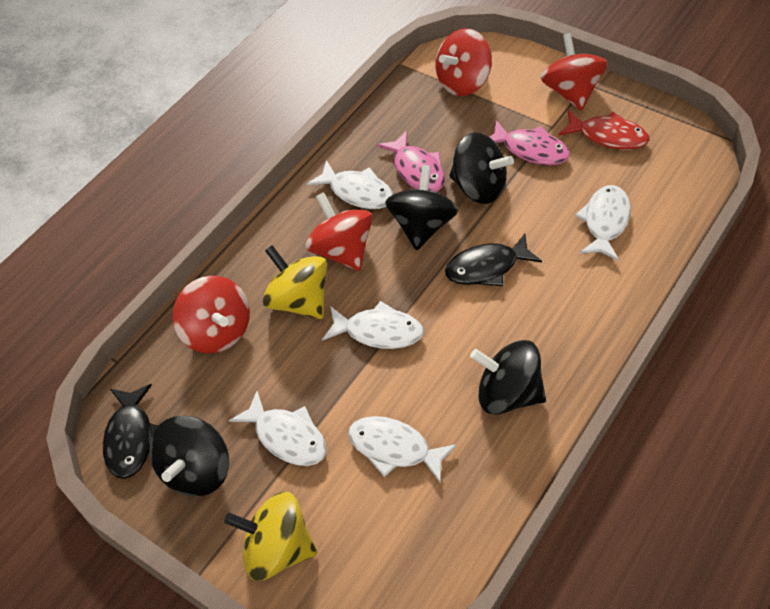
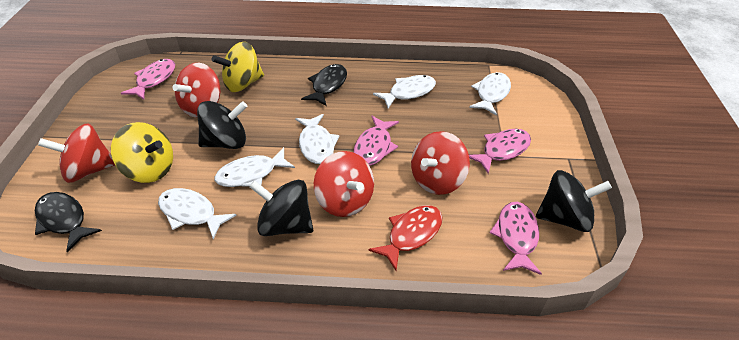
black spinning top: [149,416,229,496] [385,165,458,250] [449,132,514,204] [470,340,546,415] = 4 -> [197,101,247,149] [249,180,313,236] [536,170,612,232] = 3
pink fish: [377,131,445,192] [489,120,570,165] = 2 -> [121,59,175,100] [354,116,399,166] [469,129,531,174] [489,202,542,275] = 4

